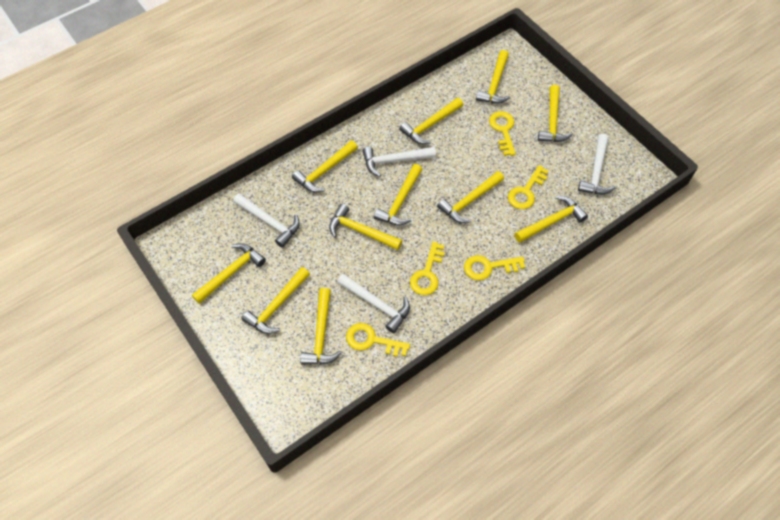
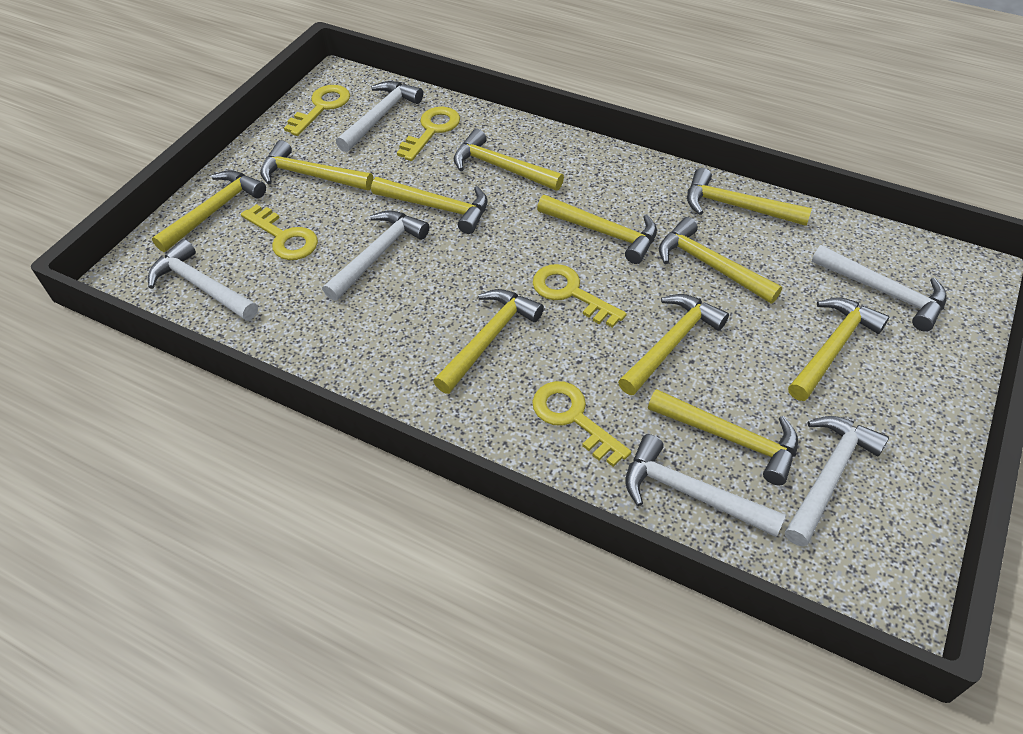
white hammer: [233,193,300,248] [337,274,410,333] [362,147,436,177] [578,134,616,194] = 4 -> [148,239,258,321] [323,210,429,301] [336,81,423,152] [625,434,786,537] [785,416,889,547] [812,245,947,331] = 6

